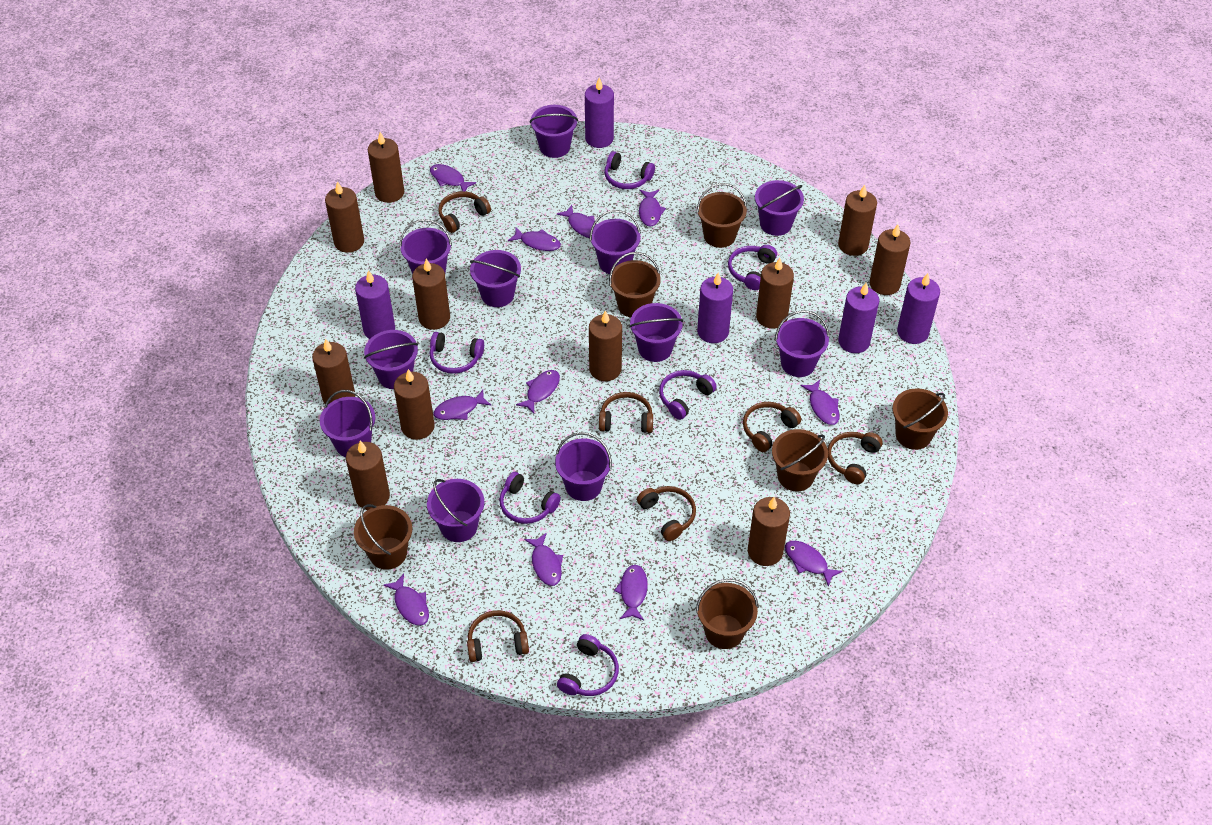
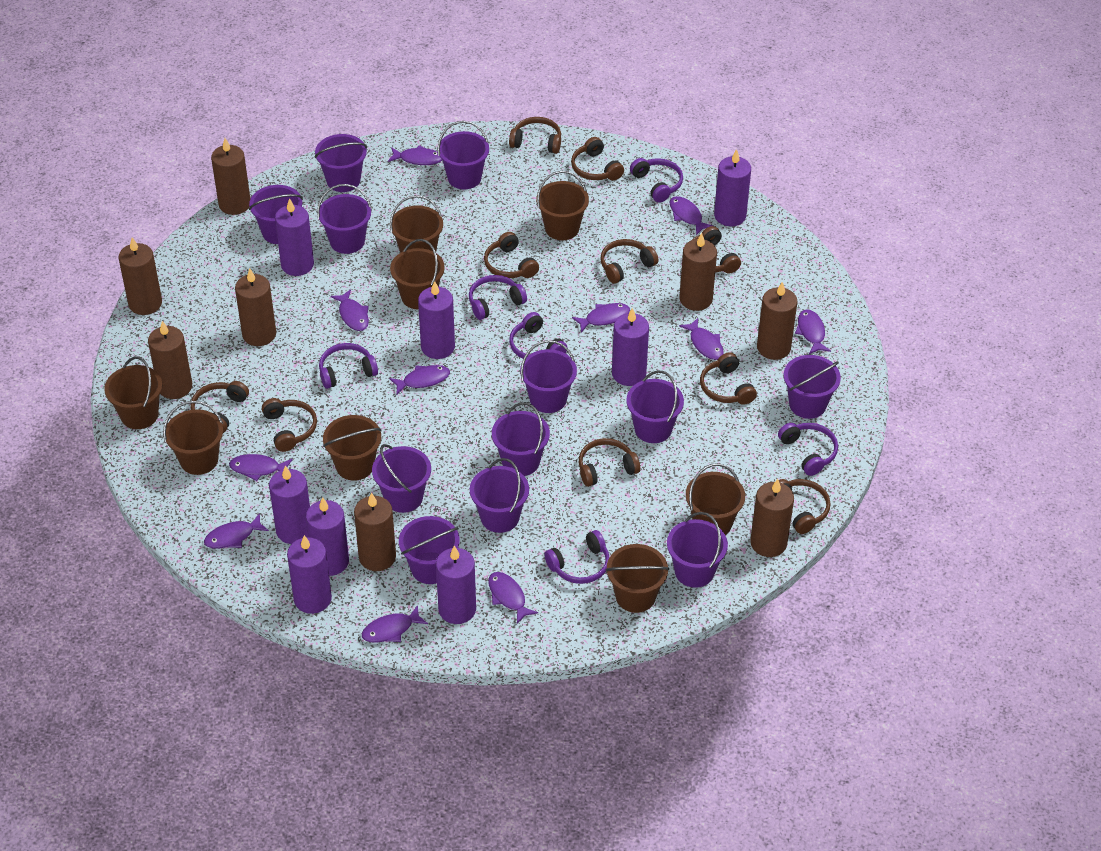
brown bucket: [354,504,412,570] [609,252,661,317] [696,579,758,649] [697,183,747,248] [772,429,828,492] [892,388,948,450] = 6 -> [104,357,162,429] [163,401,223,475] [323,415,381,481] [390,195,443,253] [390,239,445,310] [536,171,589,240] [605,544,669,613] [686,463,745,535] = 8
brown candle: [312,338,355,404] [325,181,364,253] [346,441,390,510] [368,132,404,203] [394,369,435,440] [412,259,450,330] [589,310,622,381] [748,497,790,566] [756,258,794,329] [838,185,877,256] [870,225,910,295] = 11 -> [119,237,162,315] [148,321,192,399] [211,138,250,215] [235,268,276,346] [354,492,396,571] [679,233,717,311] [750,479,794,557] [757,282,797,360] = 8
brown headphones: [438,191,491,233] [467,610,529,662] [599,392,653,433] [637,486,696,541] [743,402,801,452] [828,432,883,484] = 6 -> [191,381,249,433] [262,398,317,452] [484,232,539,278] [509,117,561,154] [571,137,624,181] [579,438,640,487] [600,239,658,284] [692,226,741,274] [700,352,757,405] [779,479,830,534] = 10
purple bucket: [320,390,375,457] [364,330,418,389] [400,219,452,274] [427,479,485,542] [470,250,521,307] [530,105,578,158] [555,432,612,501] [590,210,641,274] [629,303,683,362] [755,180,804,236] [775,310,830,377] = 11 -> [249,185,303,244] [315,134,367,192] [317,184,371,254] [372,444,431,513] [399,516,460,584] [437,121,489,189] [470,458,529,533] [492,402,550,476] [520,340,577,413] [626,370,684,443] [667,512,728,588] [784,355,841,419] = 12
purple candle: [355,270,395,339] [585,77,614,148] [697,272,733,343] [838,283,879,353] [897,273,940,344] = 5 -> [269,466,310,544] [275,198,314,276] [287,535,332,614] [306,497,349,576] [418,281,455,359] [436,546,476,624] [612,308,649,386] [714,149,751,226] = 8

